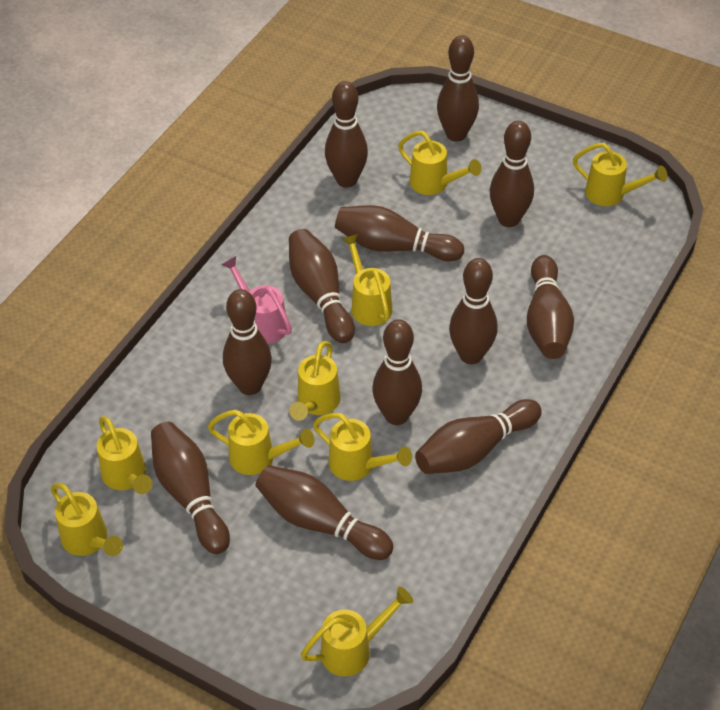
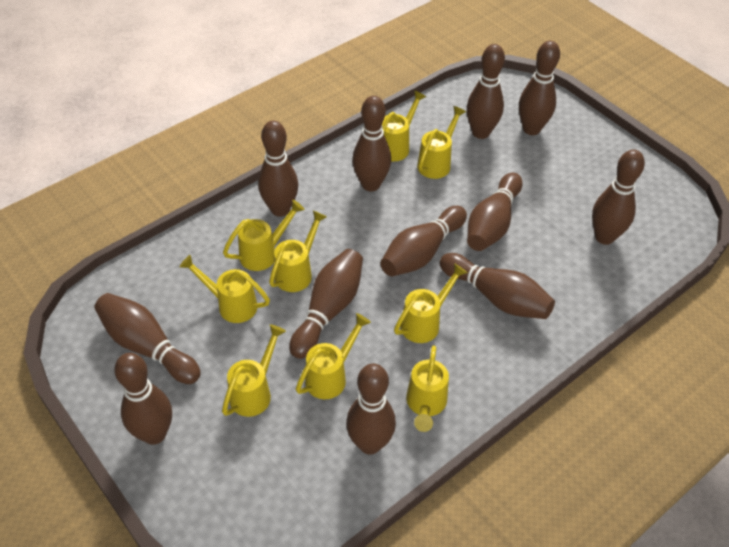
pink watering can: [221,256,292,344] = 1 -> none = 0

